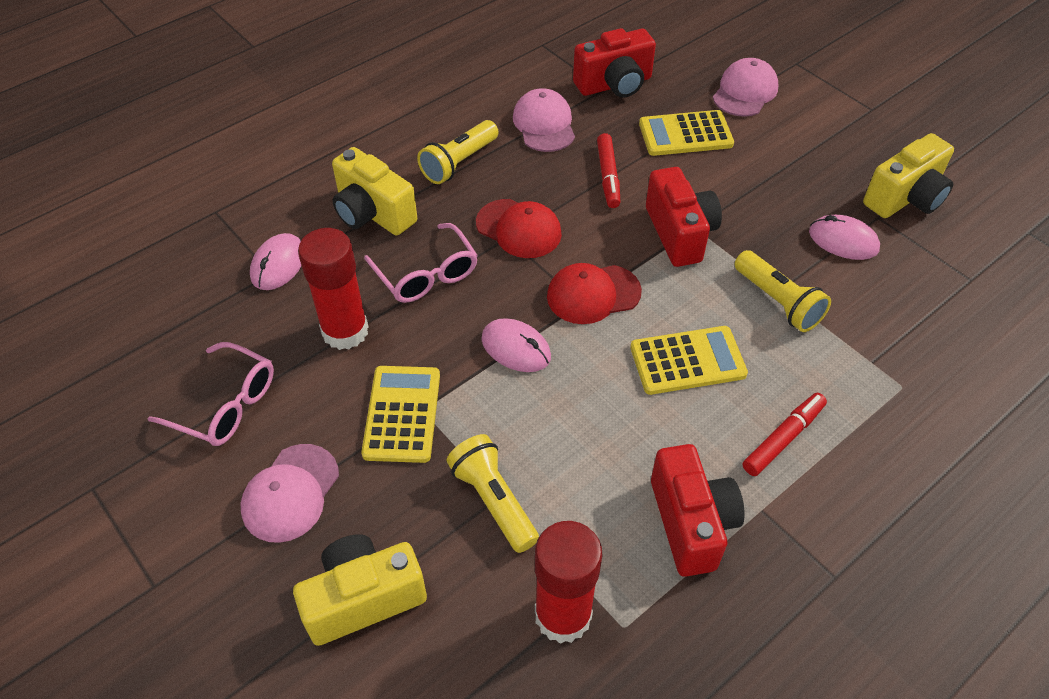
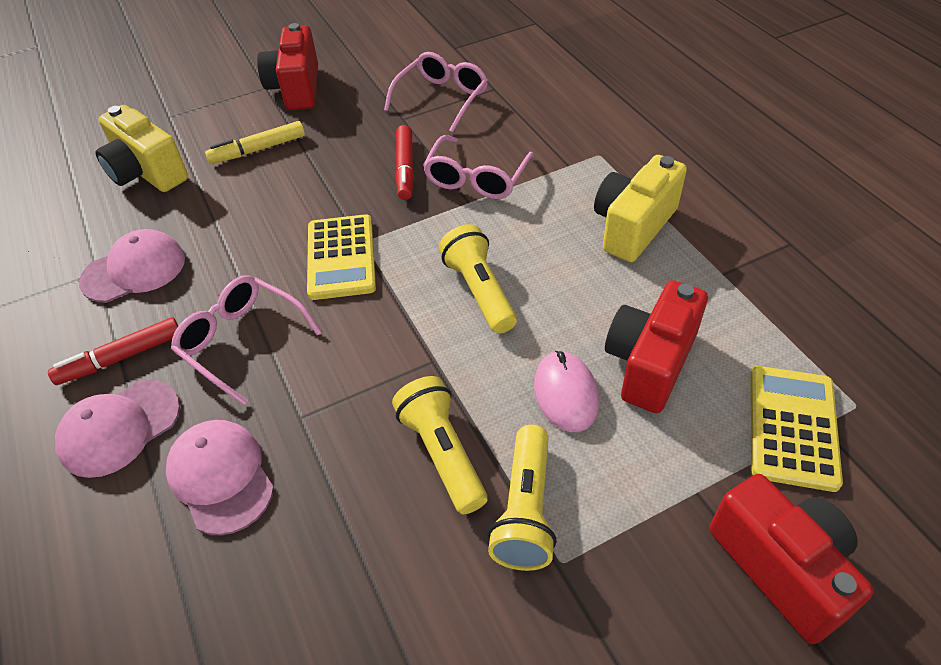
pink glasses: [148,342,274,446] [364,223,478,303] = 2 -> [171,276,322,405] [384,52,488,133] [423,135,534,199] = 3
pink mouse: [250,233,301,290] [481,318,551,372] [809,215,880,260] = 3 -> [534,351,599,432] = 1
red cap: [476,199,562,258] [547,263,642,324] = 2 -> none = 0
red glue stick: [298,228,368,350] [535,521,602,644] = 2 -> none = 0
yellow calculator: [361,366,440,463] [630,326,748,395] [639,110,734,156] = 3 -> [307,214,376,300] [750,366,843,492] = 2
yellow camera: [293,534,427,646] [332,147,417,235] [863,133,954,218] = 3 -> [95,105,188,192] [594,155,687,262] = 2
yellow marker: none = 0 -> [205,121,305,164] = 1

